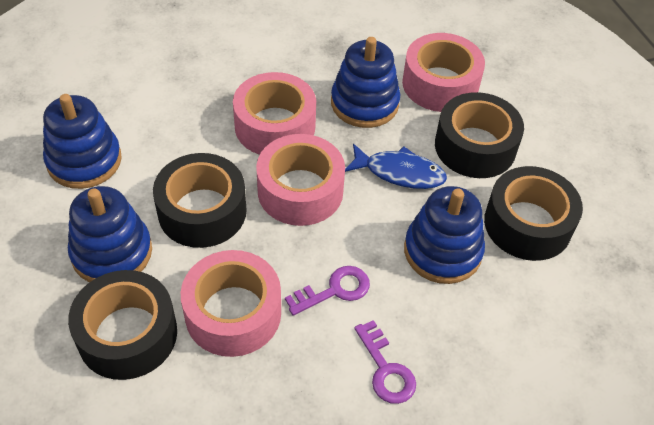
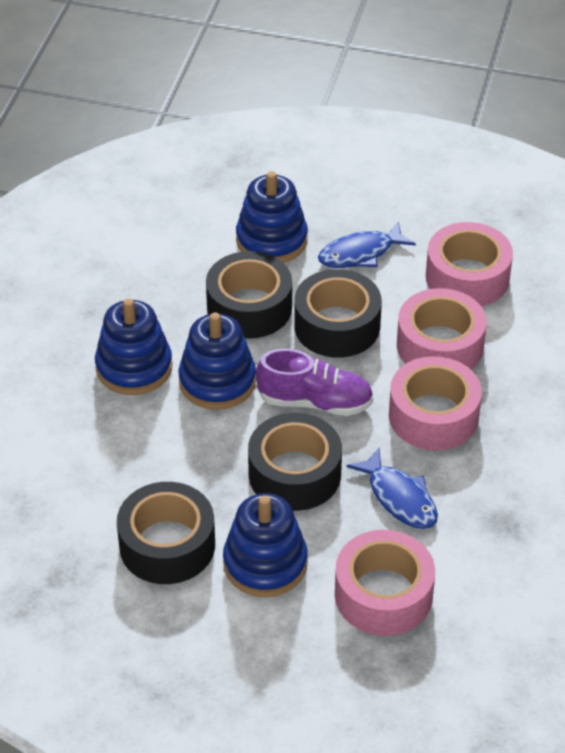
blue fish: [345,144,447,189] = 1 -> [318,222,416,268] [347,448,438,529] = 2
purple key: [285,266,370,316] [354,320,416,404] = 2 -> none = 0
purple shoe: none = 0 -> [256,349,373,416] = 1

